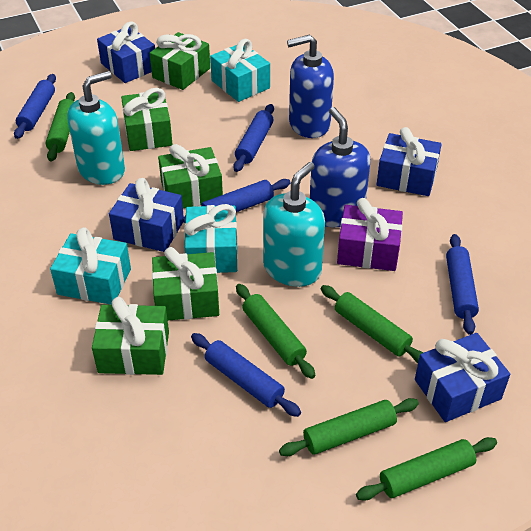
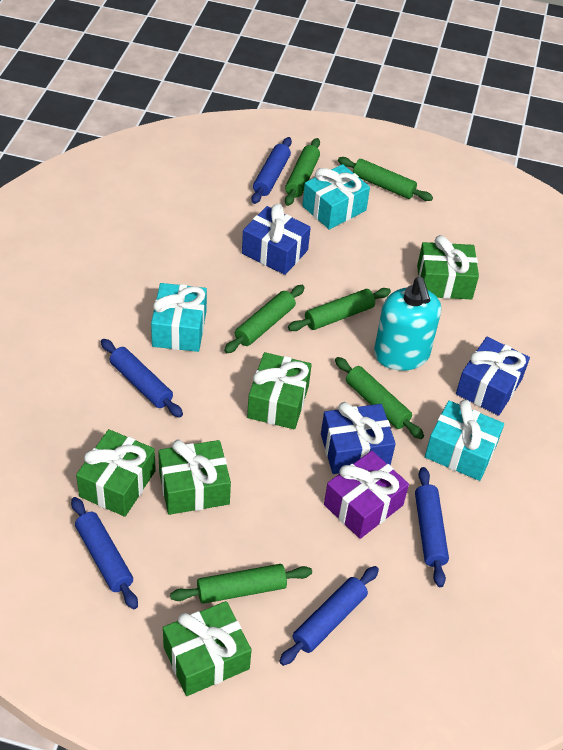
blue gift: [97,21,155,83] [109,178,184,252] [377,127,442,196] [415,333,510,422] = 4 -> [242,204,311,275] [321,402,396,474] [456,337,530,416] = 3
blue soap dispenser: [287,34,334,138] [310,107,370,227] = 2 -> none = 0
green rolling pin: [46,92,75,161] [236,284,315,379] [279,398,419,456] [321,285,424,363] [356,437,497,501] = 5 -> [170,564,312,604] [224,285,305,353] [285,138,320,206] [288,288,391,331] [335,357,424,439] [338,157,433,201] = 6
turquoise soap dispenser: [67,71,125,185] [263,162,325,287] = 2 -> [374,277,441,371] = 1

